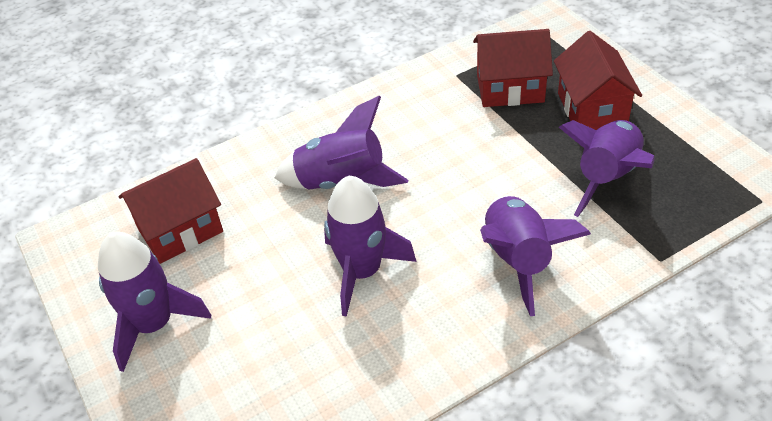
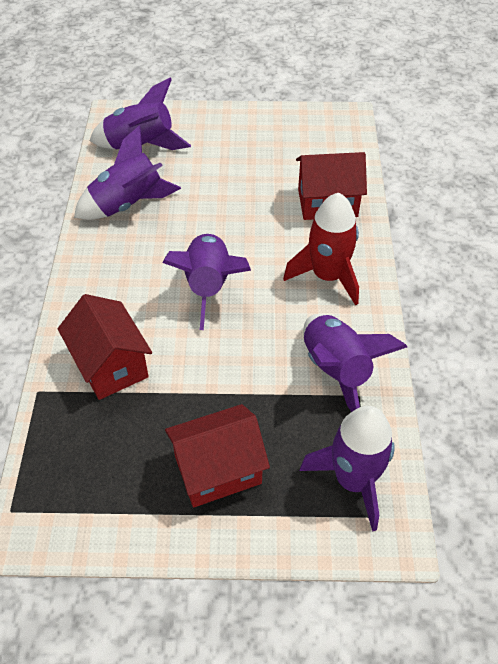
red rocket: none = 0 -> [283,193,359,306] = 1

